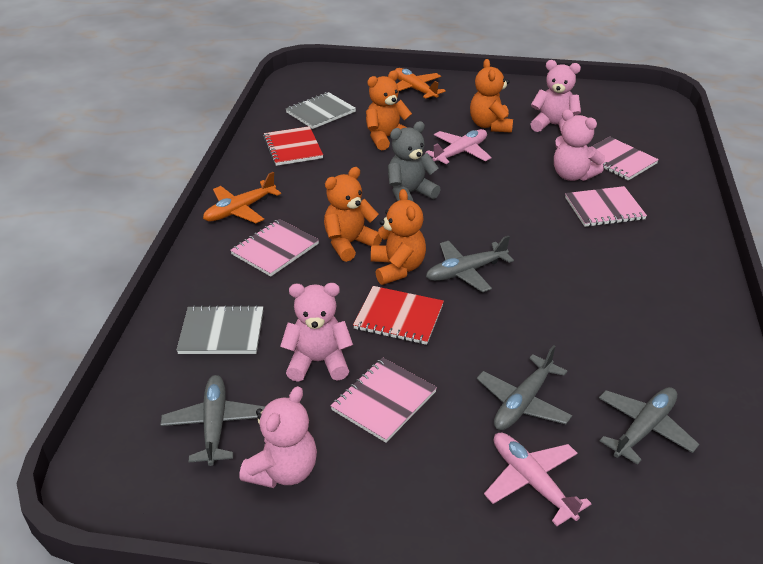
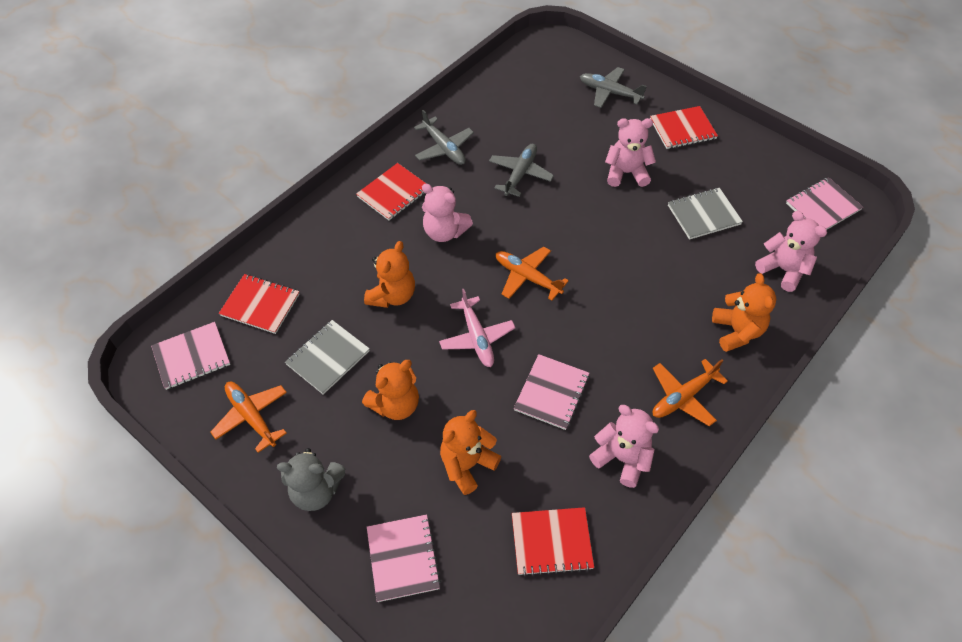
grey plane: [161,375,265,466] [426,236,514,292] [477,345,572,430] [599,387,699,465] = 4 -> [414,110,474,165] [489,144,554,197] [580,67,647,108] = 3
orange plane: [203,172,281,223] [395,68,446,99] = 2 -> [210,382,287,453] [496,247,569,301] [653,359,728,426] = 3
pink plane: [425,129,492,164] [484,433,592,526] = 2 -> [439,289,515,367] = 1
red notebook: [263,126,323,166] [353,286,444,345] = 2 -> [219,274,300,334] [356,163,426,220] [512,507,594,576] [650,106,718,149] = 4

